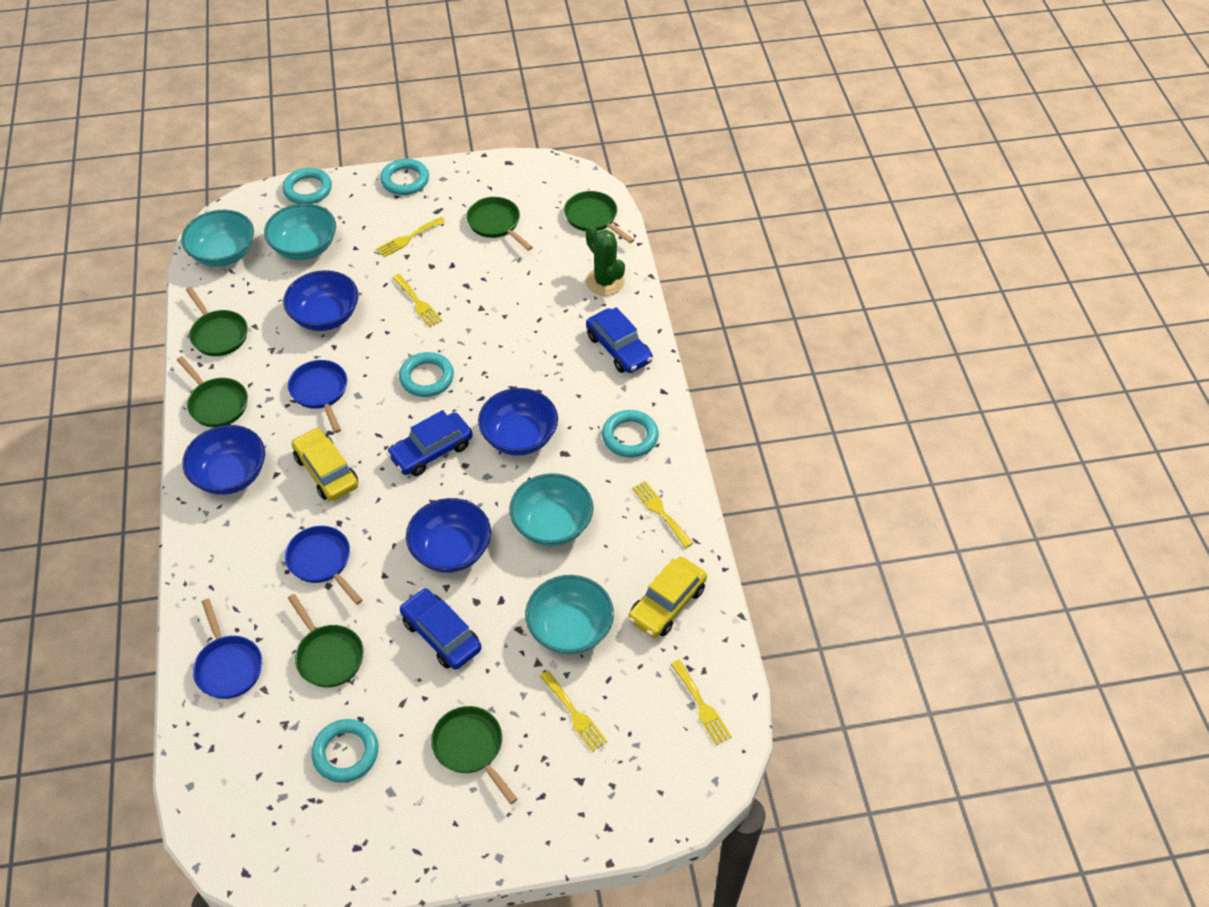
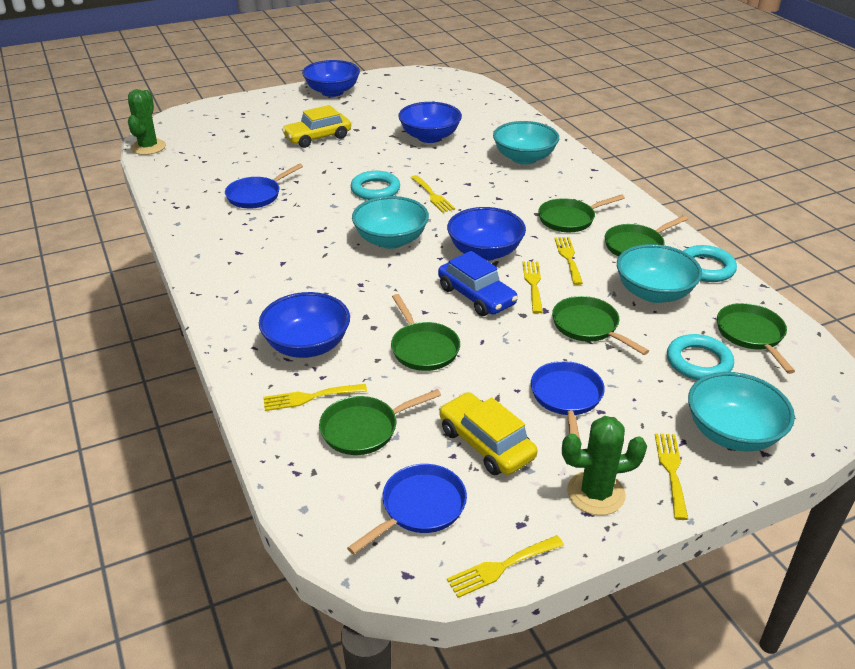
blue car: [386,410,473,476] [399,588,482,670] [586,307,653,373] = 3 -> [438,251,518,316] = 1
green cactus: [586,226,625,296] = 1 -> [128,89,166,155] [562,416,647,515] = 2
turquoise ring: [283,168,332,204] [311,719,378,783] [380,159,429,195] [399,352,454,397] [602,410,659,457] = 5 -> [351,171,400,200] [667,334,734,380] [683,245,737,282] = 3
yellow fork: [376,217,445,257] [392,274,442,327] [540,671,608,752] [632,481,693,548] [671,660,732,745] = 5 -> [263,384,367,411] [411,175,455,213] [447,535,564,598] [523,261,543,313] [554,237,583,285] [655,433,688,520] = 6

